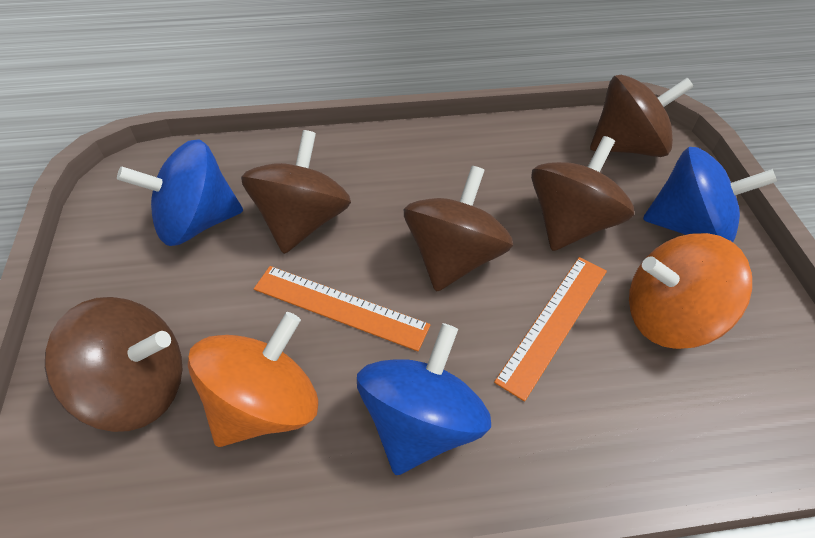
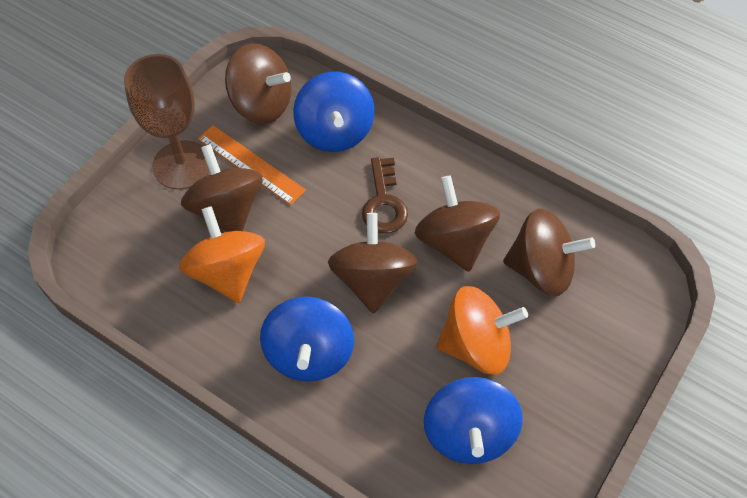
brown goblet: none = 0 -> [124,54,210,190] = 1
brown key: none = 0 -> [362,157,408,234] = 1
orange ruler: [254,266,431,351] [494,257,607,402] = 2 -> [198,125,306,205] = 1

